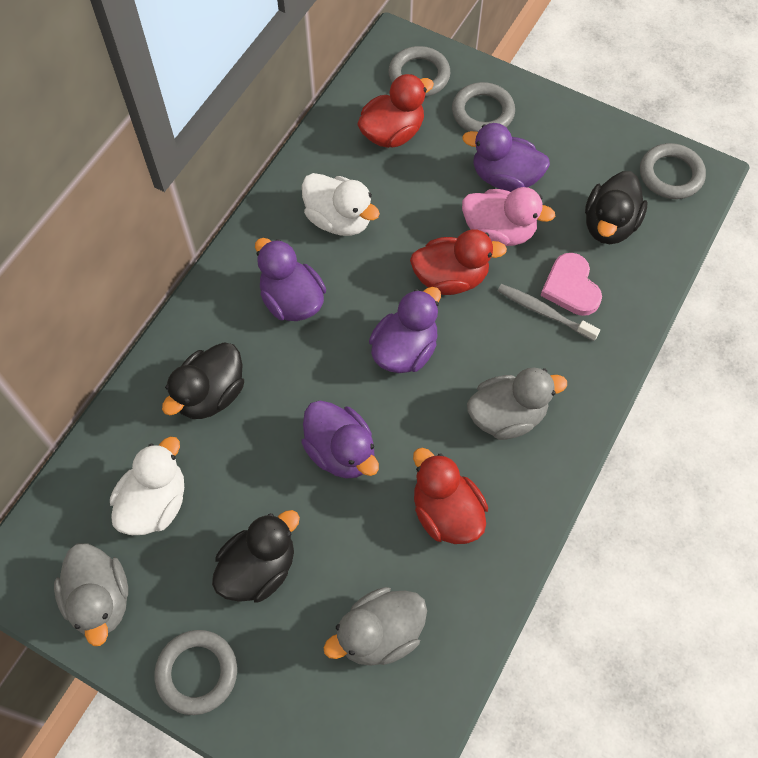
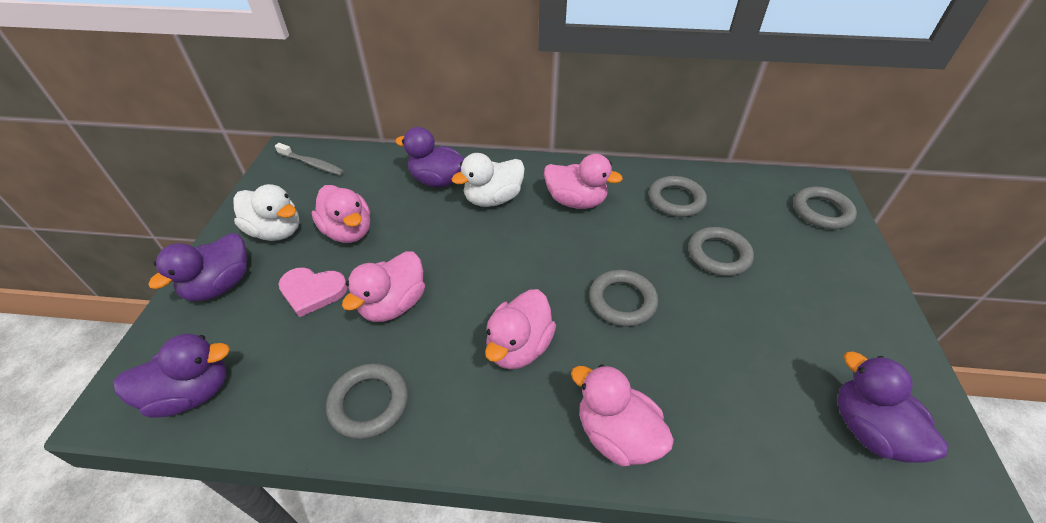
black duck: [162,342,244,419] [212,510,300,602] [585,171,648,244] = 3 -> none = 0
grey duck: [54,543,128,646] [323,587,427,666] [467,368,567,440] = 3 -> none = 0
grey ring: [154,630,237,715] [388,46,450,97] [452,82,515,132] [640,143,706,199] = 4 -> [326,363,408,439] [589,270,658,327] [649,176,707,217] [688,227,754,276] [793,187,857,229] = 5
pink duck: [462,187,555,246] = 1 -> [311,185,370,243] [342,251,425,322] [485,289,556,369] [544,154,623,209] [571,364,674,466] = 5
red duck: [357,74,434,148] [410,229,507,295] [413,448,488,544] = 3 -> none = 0

